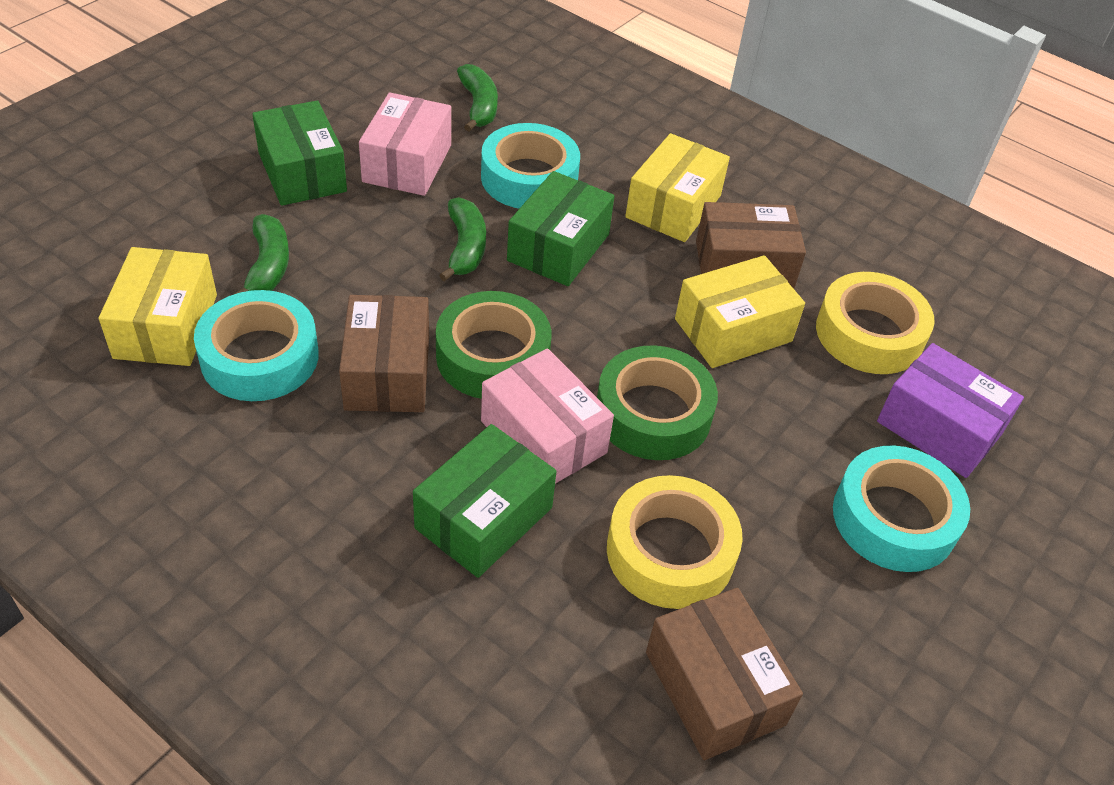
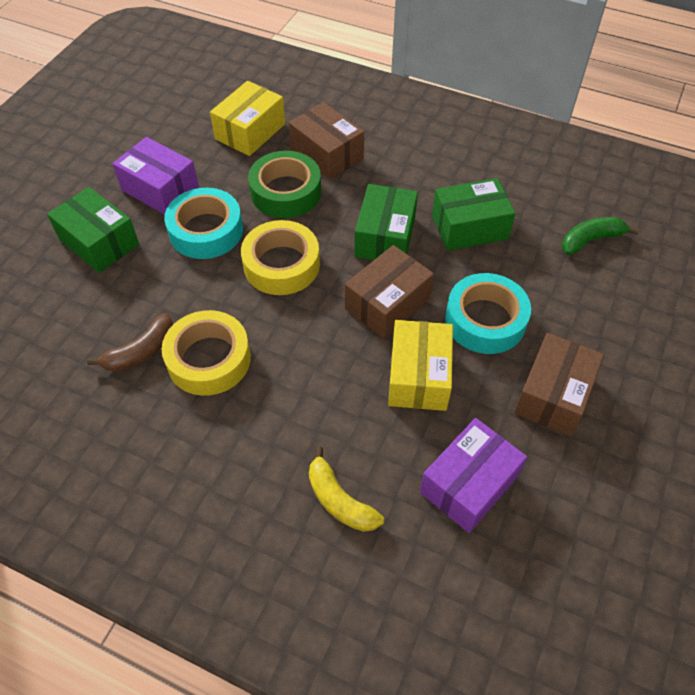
brown banana: none = 0 -> [87,313,173,372] = 1
green banana: [233,214,289,295] [439,197,486,281] [457,64,498,132] = 3 -> [562,217,639,255] = 1
green tape: [436,291,552,399] [597,345,718,460] = 2 -> [248,151,321,218] = 1
pink box: [359,92,451,196] [481,348,614,484] = 2 -> none = 0
purple box: [877,343,1024,478] = 1 -> [112,137,199,215] [420,418,527,533] = 2
turquoise tape: [194,290,319,401] [481,123,580,209] [833,445,970,572] = 3 -> [164,188,243,259] [445,273,531,354] = 2
yellow banana: none = 0 -> [309,446,384,532] = 1
yellow box: [99,247,217,366] [625,133,730,242] [675,255,805,368] = 3 -> [210,81,285,156] [388,320,453,411] = 2

